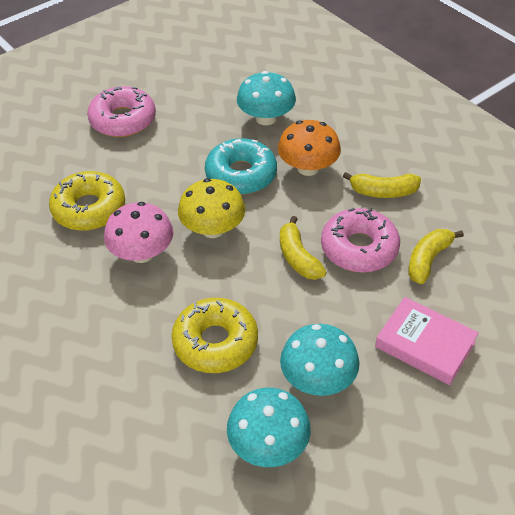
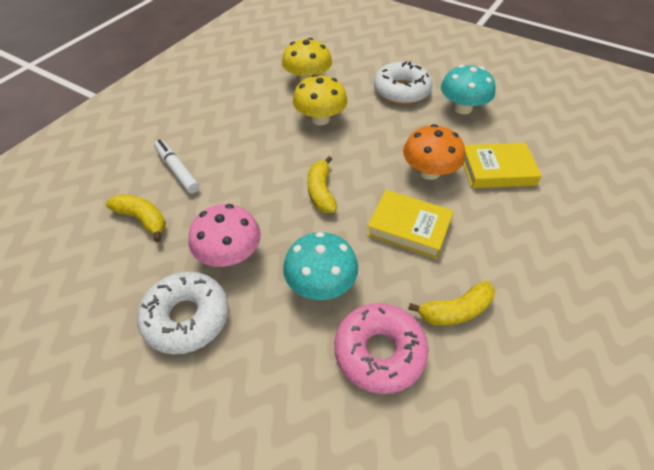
pink book: [375,297,479,385] = 1 -> none = 0
pink donut: [87,86,156,137] [321,208,400,273] = 2 -> [334,303,429,394] = 1
turquoise donut: [205,138,277,195] = 1 -> none = 0
turquoise mushroom: [227,388,311,467] [237,71,296,125] [280,324,359,396] = 3 -> [283,232,358,300] [441,65,496,114] = 2
white donut: none = 0 -> [137,272,229,354] [374,62,433,104] = 2
white marker: none = 0 -> [154,139,199,194] = 1
yellow book: none = 0 -> [367,190,454,259] [463,143,542,188] = 2
yellow donut: [49,171,125,231] [171,298,258,373] = 2 -> none = 0
yellow mushroom: [178,178,245,238] = 1 -> [282,38,332,83] [293,74,348,125] = 2

